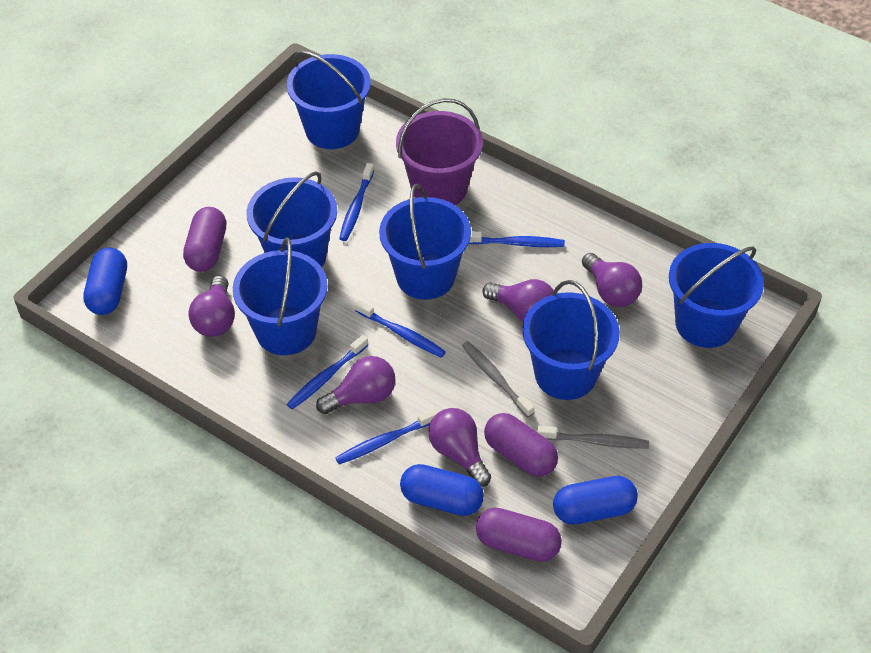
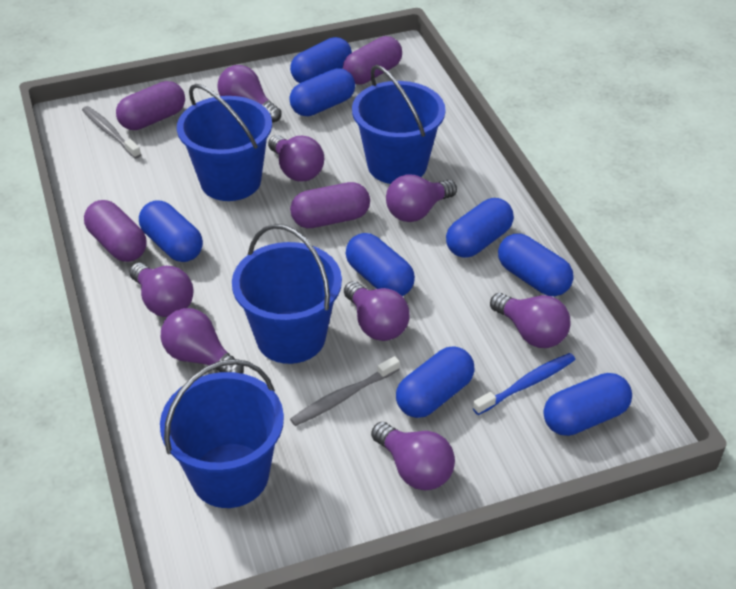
blue bucket: [233,238,328,355] [246,171,337,267] [287,51,371,149] [379,184,471,300] [522,280,620,400] [669,243,764,348] = 6 -> [160,359,284,508] [177,84,272,201] [232,224,342,364] [352,65,446,184] = 4
blue capsule: [83,248,127,315] [400,464,484,516] [553,476,638,525] = 3 -> [139,200,203,262] [289,68,355,116] [290,37,352,83] [346,233,415,296] [396,346,475,418] [446,198,514,258] [498,233,574,296] [543,373,632,436] = 8
blue toothbrush: [287,335,368,409] [335,409,437,464] [339,163,374,241] [355,300,446,358] [469,231,565,247] = 5 -> [473,353,576,415] = 1
purple bucket: [396,98,483,205] = 1 -> none = 0
purple capsule: [183,207,227,272] [476,508,562,562] [484,413,558,477] = 3 -> [84,200,147,262] [116,81,185,130] [290,182,370,228] [343,36,402,84] = 4
purple light bulb: [188,275,235,337] [316,356,395,414] [428,408,491,487] [482,279,554,321] [582,253,642,307] = 5 -> [129,263,193,317] [161,308,244,374] [217,65,282,123] [268,135,324,181] [344,281,410,341] [371,422,455,491] [386,174,457,222] [490,293,570,348] = 8

